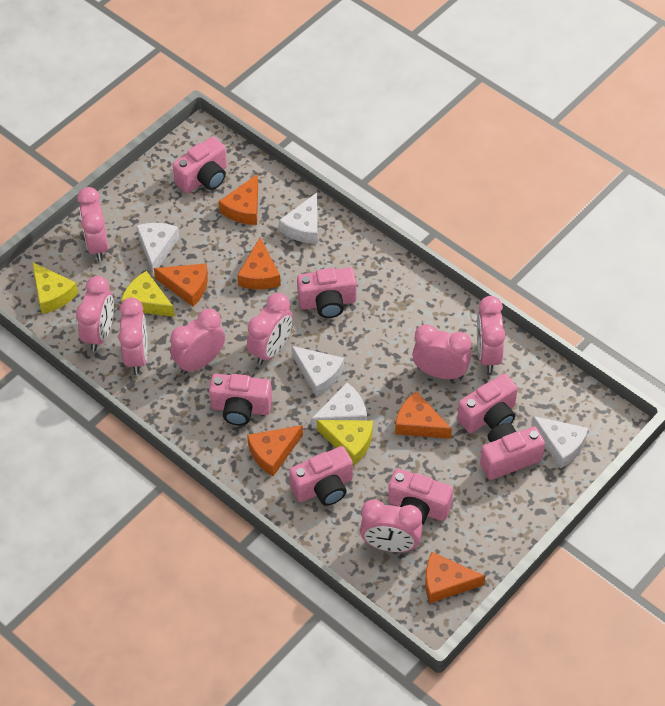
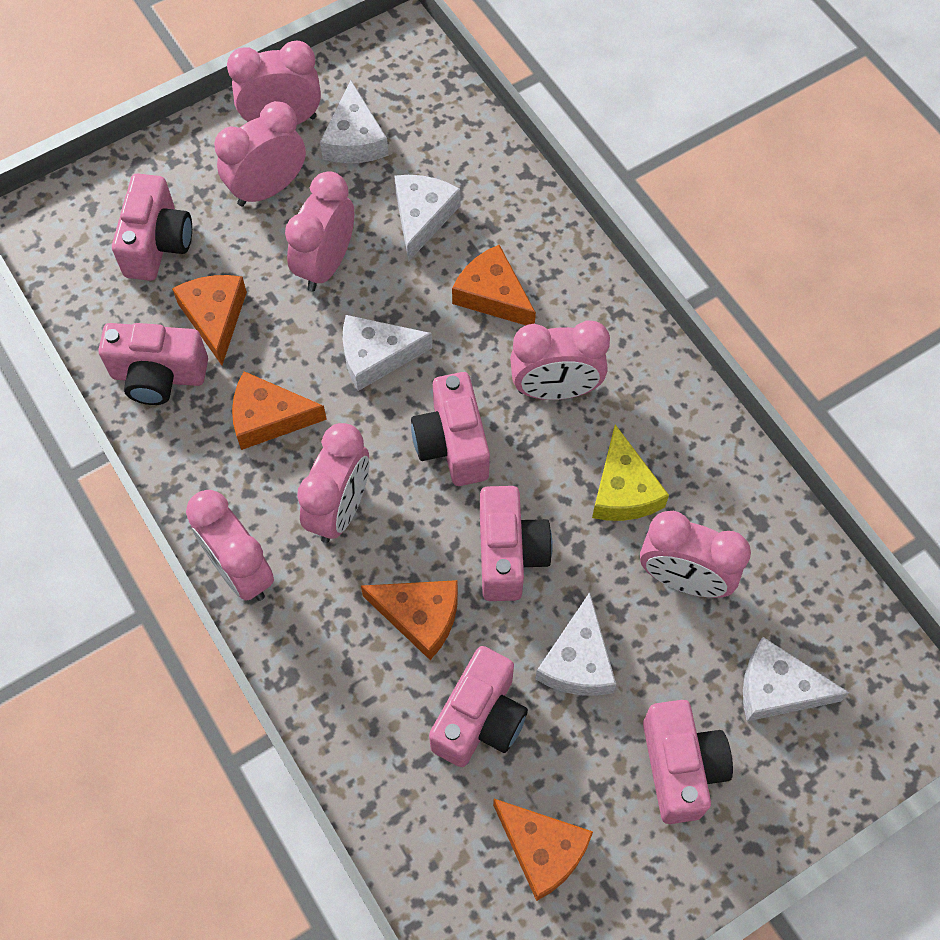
orange cheese: [154,263,208,307] [219,175,258,225] [237,238,281,289] [247,425,303,476] [395,391,452,439] [425,552,485,604] = 6 -> [172,275,247,365] [232,371,327,450] [361,580,458,660] [452,245,536,325] [493,799,593,901] = 5
pink camera: [173,137,227,193] [209,374,272,426] [289,446,353,506] [297,267,356,318] [388,468,453,526] [457,374,518,433] [480,423,545,480] = 7 -> [98,323,208,405] [112,173,192,281] [411,372,490,486] [429,646,528,767] [480,486,553,601] [643,700,733,824] = 6
pink clock: [76,276,114,351] [77,187,109,261] [119,298,148,374] [170,309,225,375] [247,293,293,365] [360,500,423,552] [412,324,471,379] [477,296,505,372] = 8 -> [186,490,274,601] [214,101,306,206] [227,40,321,125] [285,171,354,291] [297,423,369,543] [510,320,610,400] [640,511,751,598] = 7
yellow cheese: [32,262,78,314] [121,271,175,317] [317,420,373,465] = 3 -> [592,425,669,521] = 1

